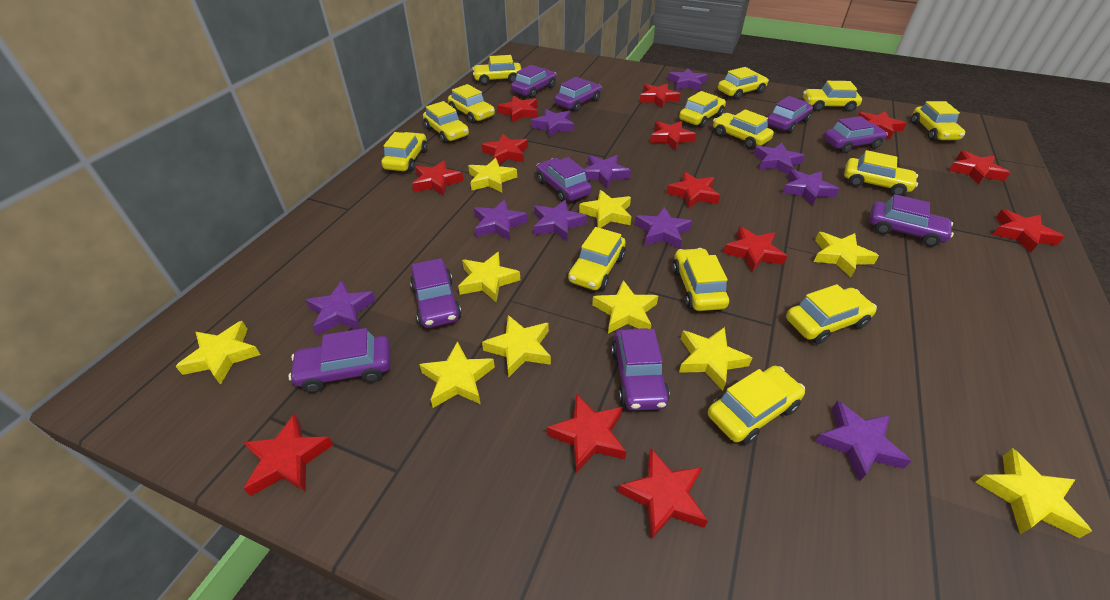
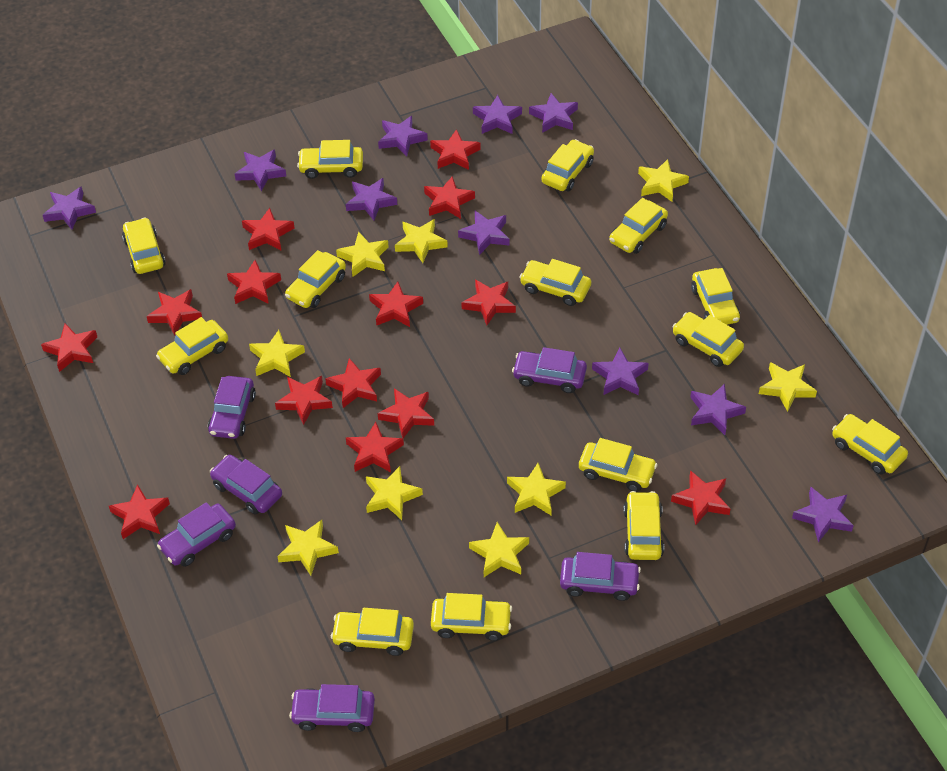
purple car: [288,328,390,393] [410,258,461,328] [511,65,556,98] [536,157,592,202] [554,77,601,112] [611,328,670,411] [767,96,813,133] [823,116,888,153] [869,194,954,247] = 9 -> [157,502,236,567] [208,376,256,439] [210,455,282,515] [289,684,375,732] [512,347,587,393] [560,552,641,601] = 6
red star: [244,414,333,496] [412,160,463,196] [482,134,528,164] [497,96,537,123] [547,394,626,473] [618,448,708,540] [640,83,681,108] [650,121,696,150] [666,172,720,209] [723,226,787,272] [858,111,906,140] [949,150,1010,185] [993,209,1064,253] = 13 -> [41,324,97,372] [109,484,170,539] [146,289,202,335] [227,260,281,304] [242,208,294,250] [275,376,333,425] [325,358,381,408] [346,422,404,472] [369,282,423,327] [378,388,434,438] [424,176,475,219] [430,129,481,170] [461,279,516,325] [671,470,730,526] = 14
yellow star: [175,321,261,385] [419,341,495,408] [458,252,520,302] [468,158,517,193] [482,315,551,377] [579,190,631,228] [592,280,658,333] [679,327,752,391] [814,232,879,277] [976,448,1092,538] = 10 -> [249,330,305,377] [277,520,339,575] [336,232,389,277] [366,466,423,520] [395,219,448,263] [469,522,529,577] [507,463,566,515] [638,159,689,202] [759,362,817,412] = 9

